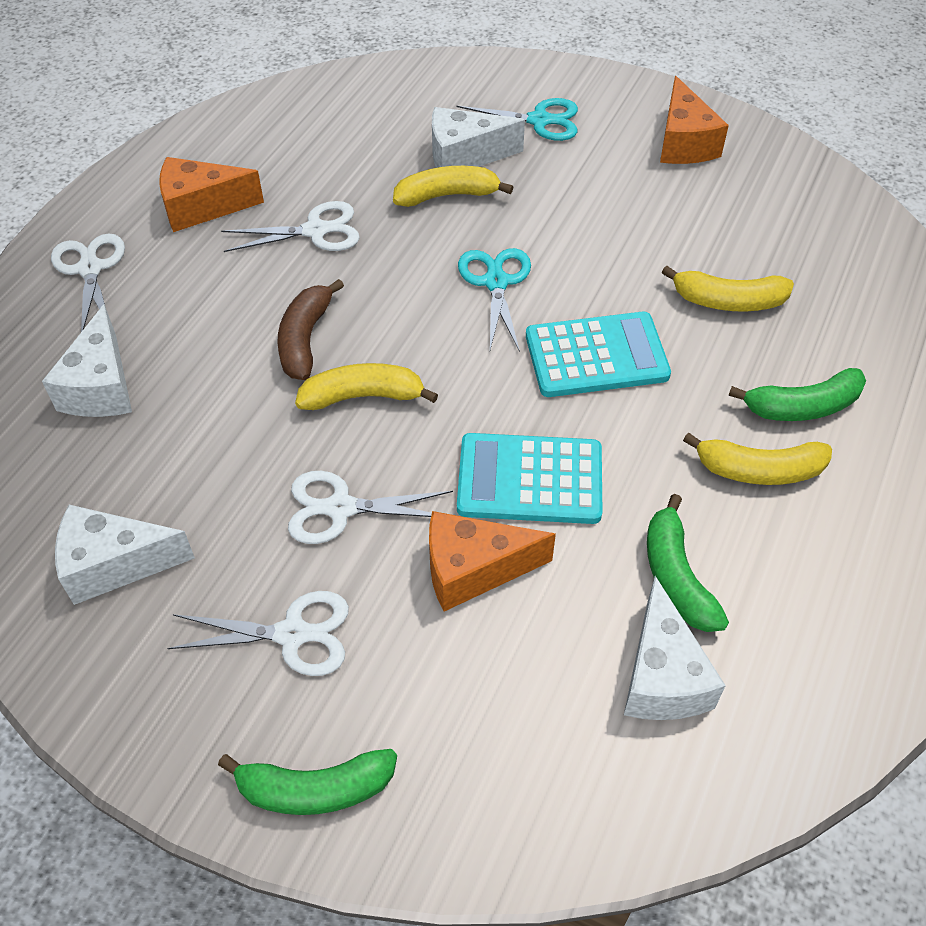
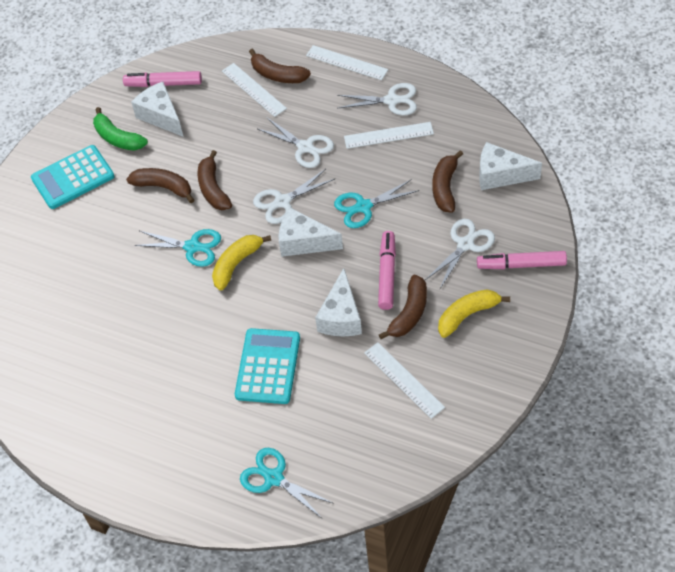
brown banana: [277,279,344,380] = 1 -> [126,168,194,203] [198,150,232,210] [249,49,311,83] [379,275,427,339] [433,150,463,213] = 5
green banana: [218,749,397,815] [647,494,729,632] [729,368,866,421] = 3 -> [93,107,148,151] = 1
orange cheese: [159,157,264,232] [429,511,556,612] [660,76,729,164] = 3 -> none = 0
pink marker: none = 0 -> [123,71,202,87] [378,231,396,310] [477,251,567,269] = 3
turquoise scissors: [457,98,578,141] [458,248,531,352] = 2 -> [134,229,221,267] [240,448,334,518] [334,179,420,228] = 3
white ruler: none = 0 -> [222,63,287,117] [306,45,388,80] [344,122,434,149] [364,342,445,419] = 4
yellow banana: [295,363,438,410] [393,166,513,207] [662,266,794,311] [683,432,832,485] = 4 -> [212,235,271,291] [438,289,510,338] = 2

